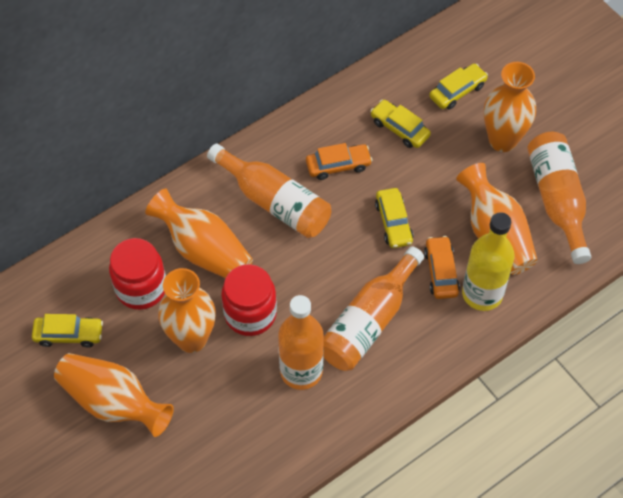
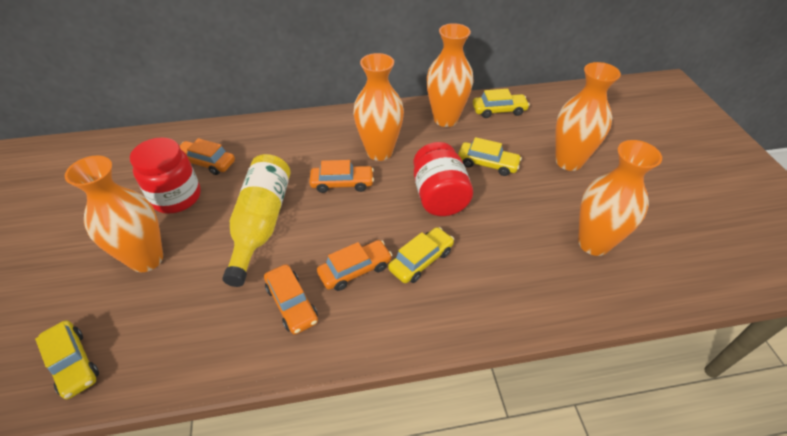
orange bottle: [207,143,331,238] [278,295,324,390] [323,246,424,371] [527,132,591,264] = 4 -> none = 0
orange car: [306,143,373,180] [424,236,460,299] = 2 -> [180,138,235,175] [264,264,318,335] [309,160,374,193] [317,240,392,291] = 4

